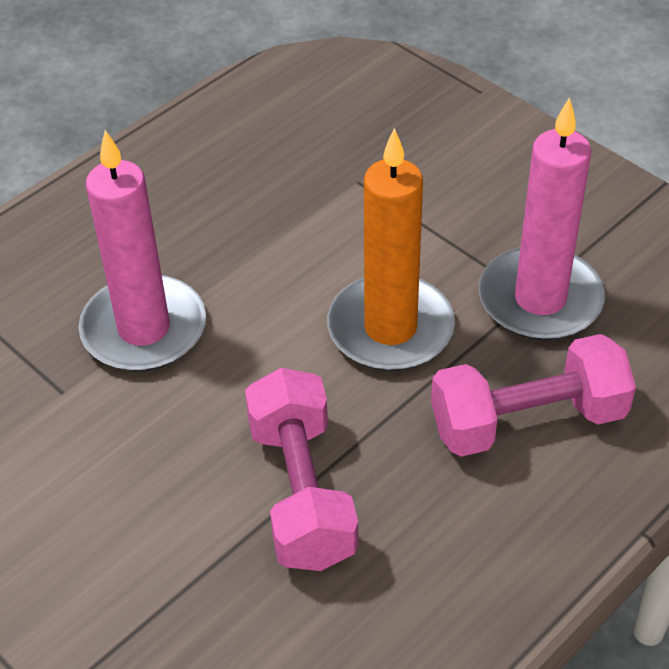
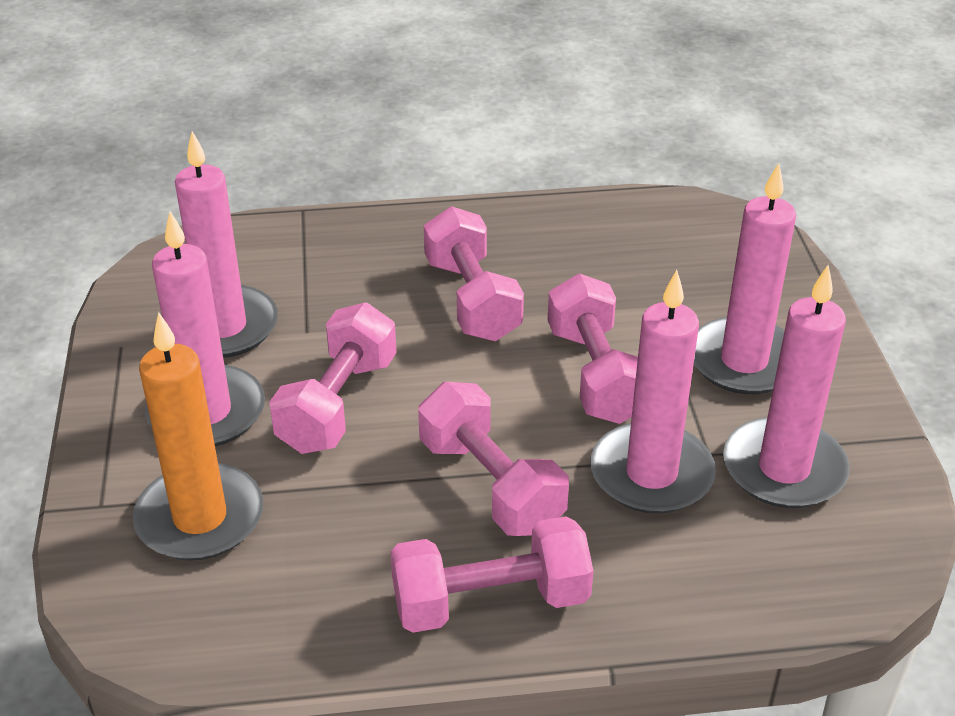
pink candle: [79,130,206,371] [478,97,605,341] = 2 -> [145,211,265,446] [175,131,278,358] [590,270,716,514] [694,163,796,394] [723,265,850,508] = 5
pink dumbbell: [245,368,359,571] [431,334,636,457] = 2 -> [269,303,397,454] [390,516,593,633] [418,382,569,536] [424,206,524,341] [548,274,638,424] = 5

